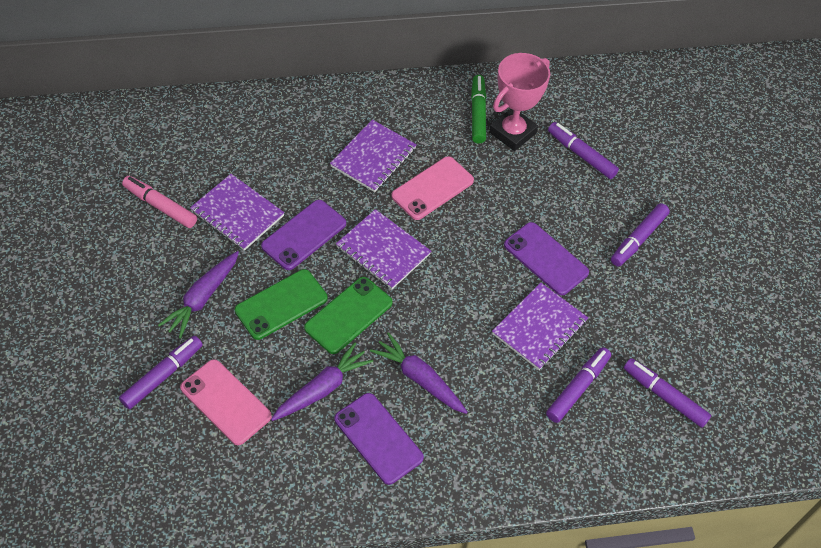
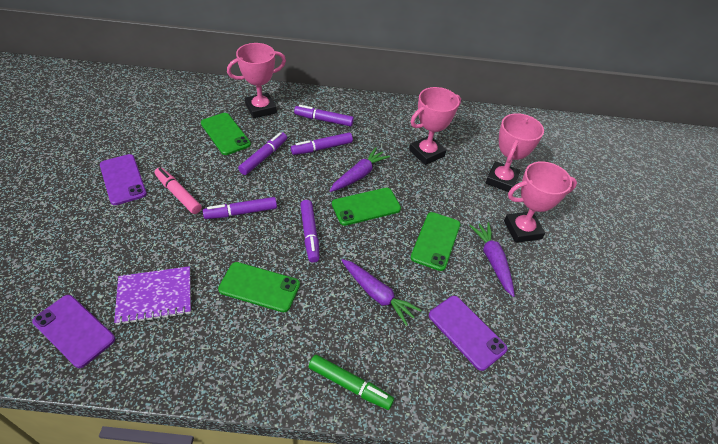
green phone: [235,269,328,340] [304,277,393,354] = 2 -> [201,113,251,155] [218,262,300,312] [332,188,401,226] [411,212,460,271] = 4
pink phone: [180,359,272,445] [391,156,474,220] = 2 -> none = 0
pink trophy: [489,53,550,151] = 1 -> [227,43,286,119] [409,87,461,165] [486,113,544,192] [504,161,577,243] = 4
purple notebook: [190,174,284,251] [330,120,417,192] [336,209,431,289] [492,283,588,370] = 4 -> [114,266,191,325] = 1

